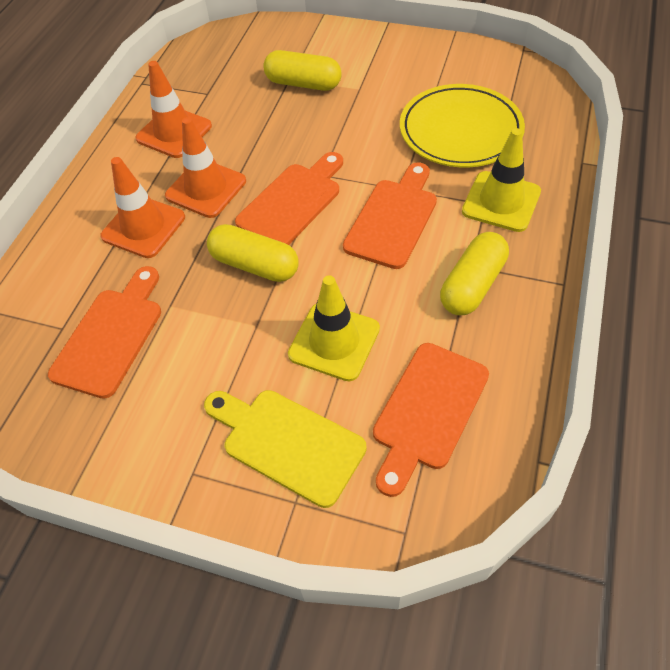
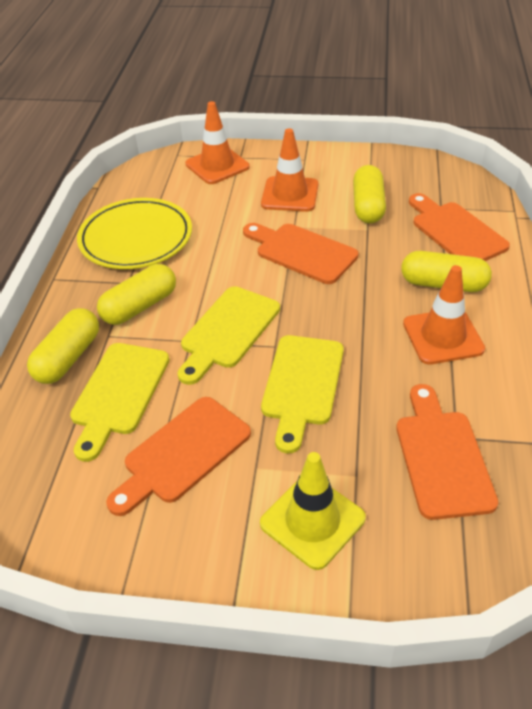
yellow capsule: [207,224,298,282] [263,50,342,91] [440,232,509,315] = 3 -> [27,308,99,384] [97,264,176,325] [353,165,386,223] [401,251,492,292] = 4
yellow cutting board: [204,390,367,508] = 1 -> [70,343,169,462] [178,286,280,385] [261,335,344,453] = 3
yellow traffic cone: [288,275,380,381] [462,128,541,232] = 2 -> [260,452,366,570] = 1

